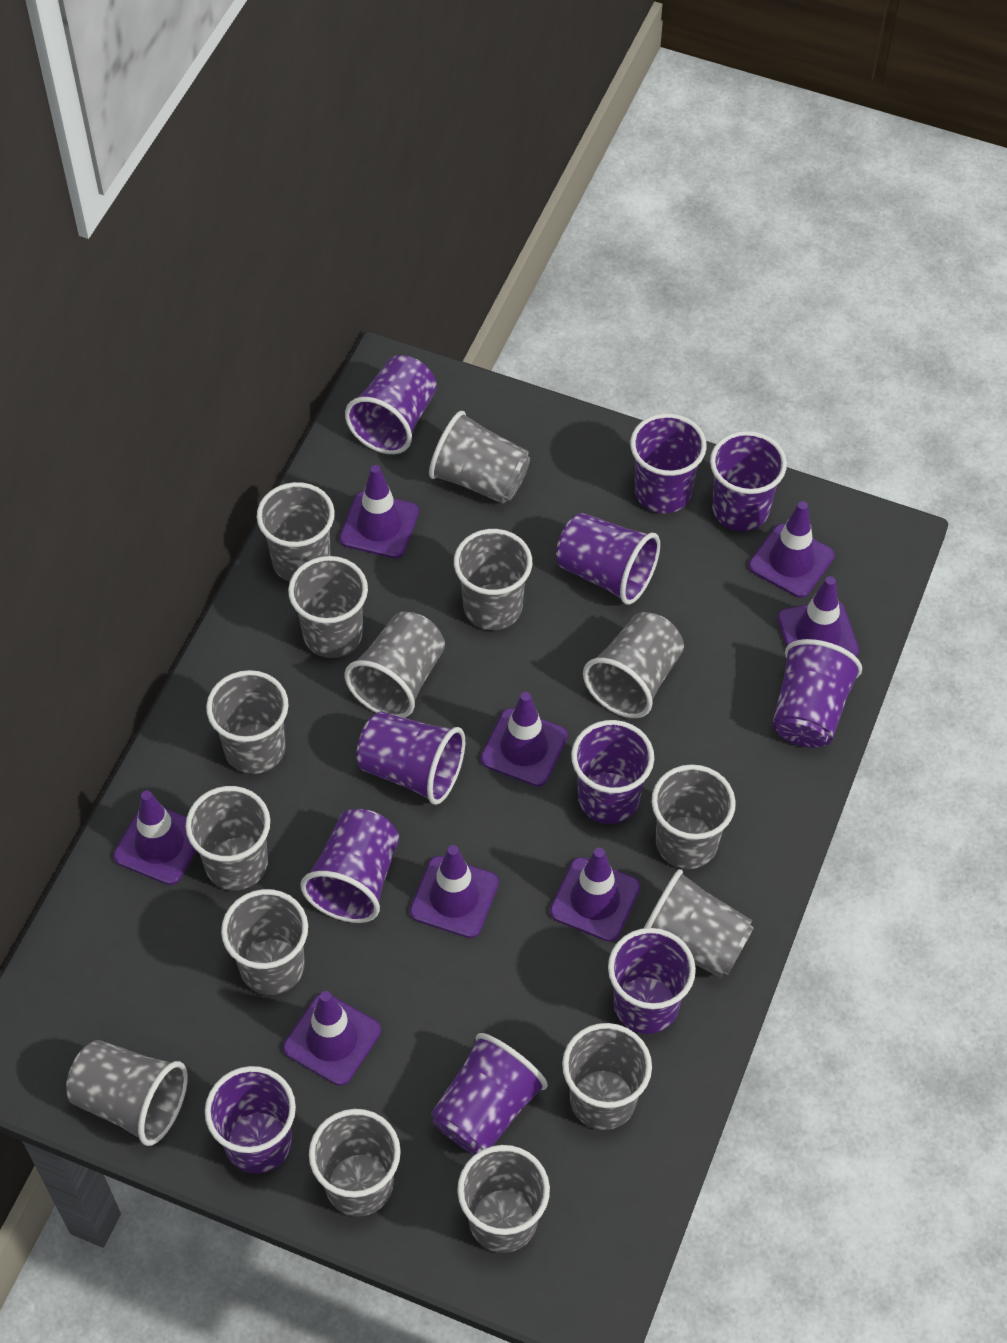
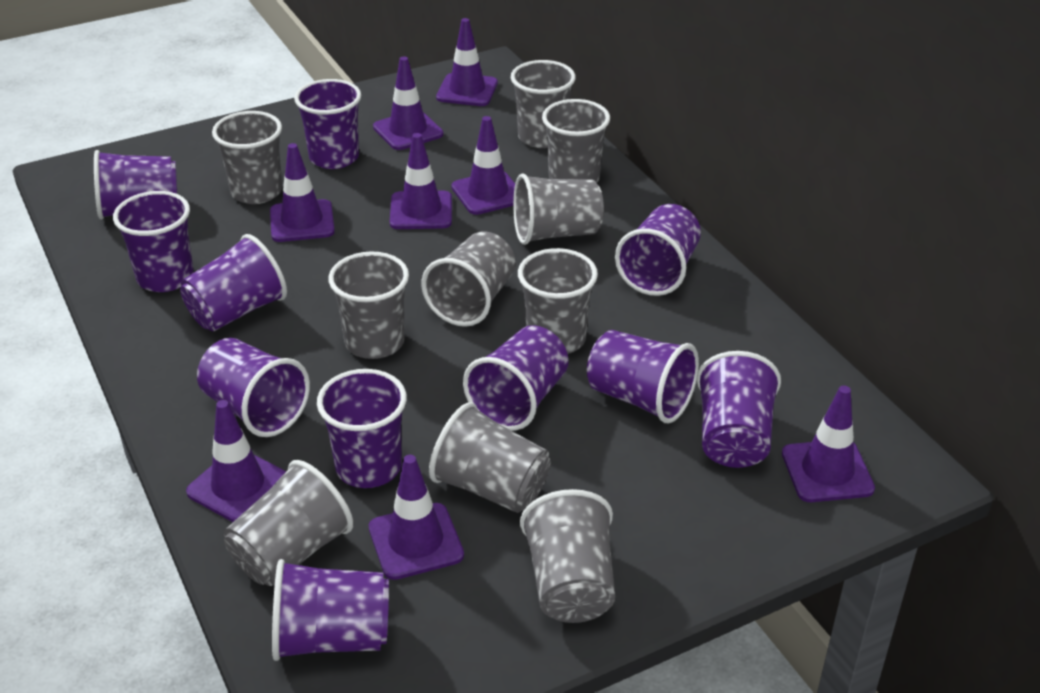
grey cup: [66,1040,188,1146] [186,786,270,891] [206,670,289,774] [221,889,308,995] [257,482,335,582] [288,556,368,658] [309,1109,401,1217] [345,612,445,718] [429,411,530,503] [454,529,532,630] [457,1145,550,1253] [562,1023,652,1130] [583,612,684,718] [644,869,754,978] [652,764,736,869] = 15 -> [212,111,282,204] [224,460,353,586] [328,251,409,359] [422,231,516,327] [429,402,551,513] [511,60,576,148] [513,173,604,245] [518,248,598,354] [520,489,615,623] [542,99,610,183] = 10

